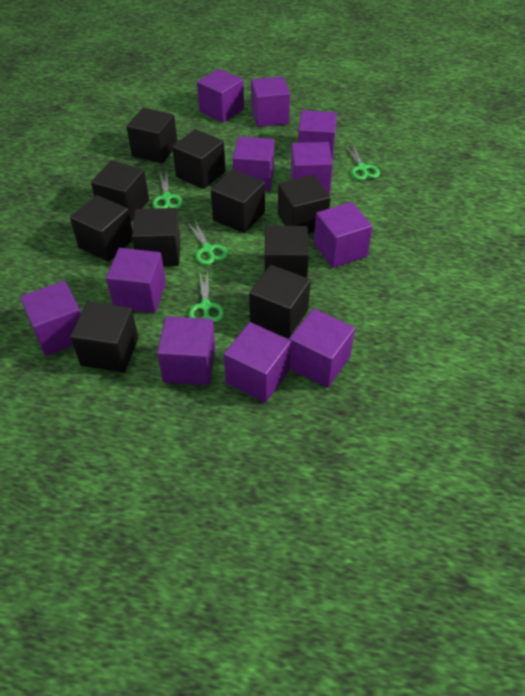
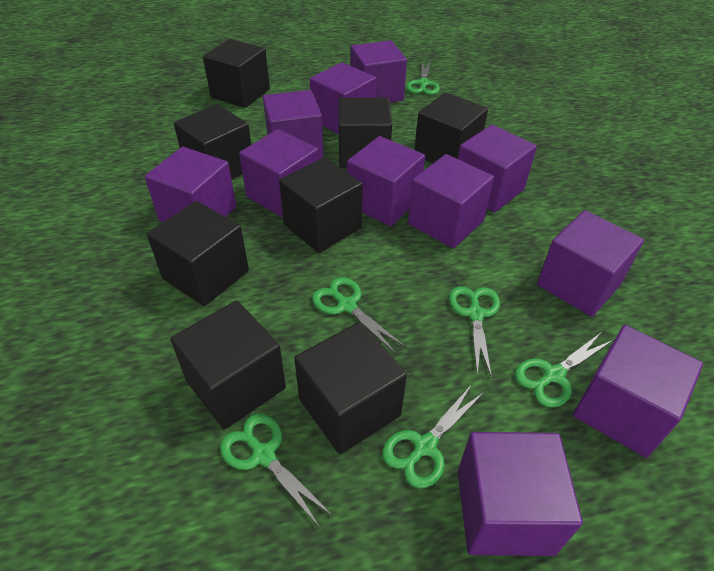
black cube: [70,195,133,262] [70,302,139,372] [91,161,149,222] [126,108,177,163] [132,208,180,266] [172,129,225,189] [211,169,265,233] [249,265,311,338] [265,226,309,278] [278,175,331,233] = 10 -> [147,201,249,306] [170,300,286,429] [174,104,251,179] [203,39,270,108] [279,157,363,253] [294,322,407,454] [339,97,392,168] [414,92,488,164] = 8
green scissors: [153,172,183,209] [187,221,228,265] [189,271,224,322] [346,143,380,180] = 4 -> [220,414,333,528] [312,277,405,353] [382,384,484,488] [406,61,440,95] [449,286,500,378] [515,332,613,408] = 6

